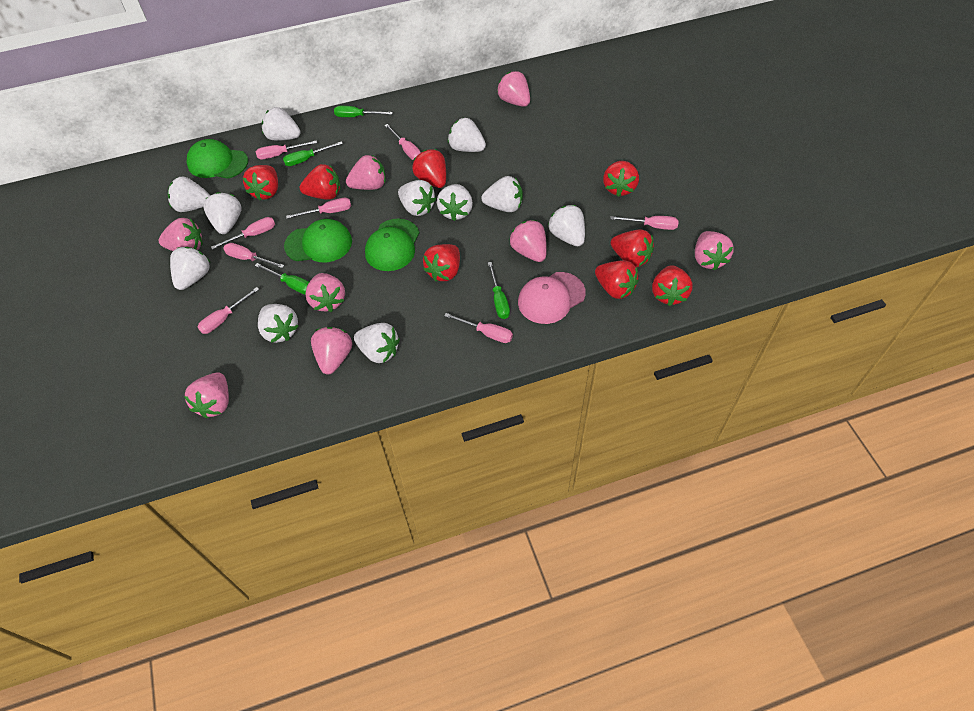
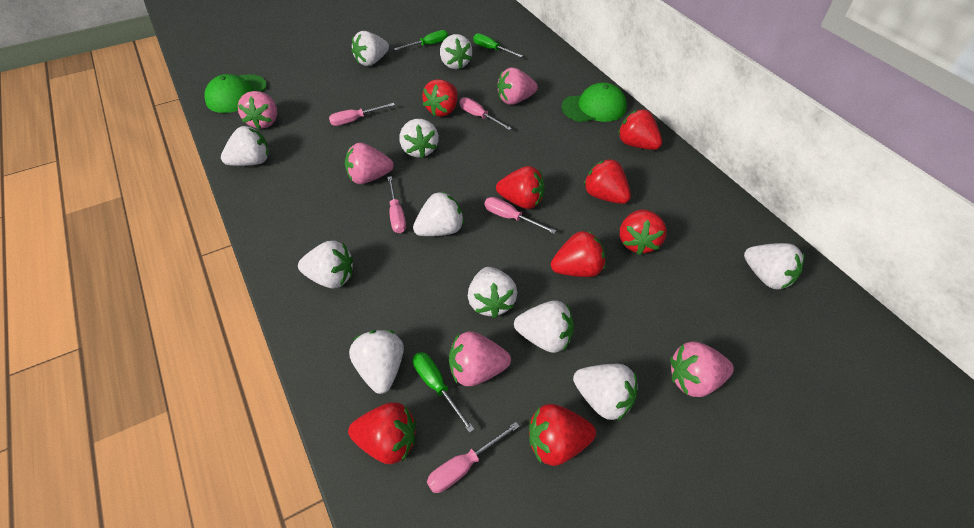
green cap: [186,139,248,179] [284,219,352,262] [365,219,419,271] = 3 -> [204,74,267,113] [561,82,627,122] = 2
green screwdriver: [255,263,309,295] [283,141,343,166] [334,106,393,117] [488,262,510,319] = 4 -> [394,30,448,51] [413,352,475,433] [473,33,523,57] = 3
pink cap: [518,272,586,324] = 1 -> none = 0
pink screwdriver: [197,287,259,334] [211,217,275,250] [223,243,284,268] [256,140,317,159] [286,198,351,219] [385,124,421,160] [445,313,513,343] [611,216,679,230] = 8 -> [329,103,395,126] [387,176,406,233] [427,422,520,493] [459,97,512,130] [485,197,556,234] = 5
pink strawberry: [159,218,203,251] [184,373,229,418] [305,273,345,312] [311,327,352,374] [346,155,386,190] [497,71,530,107] [510,220,547,262] [695,231,733,270] = 8 -> [238,91,277,130] [345,143,394,184] [449,331,511,386] [497,68,538,105] [670,341,734,397] = 5

